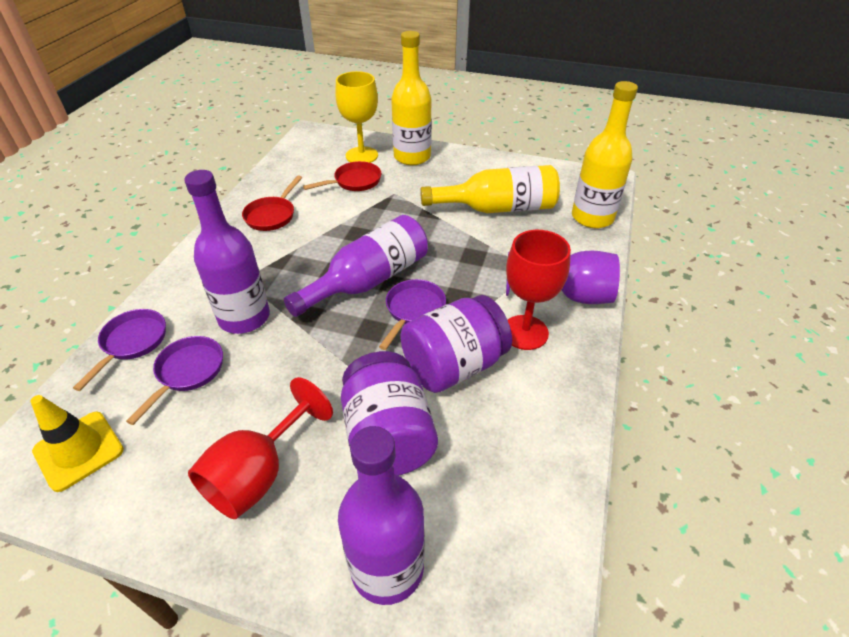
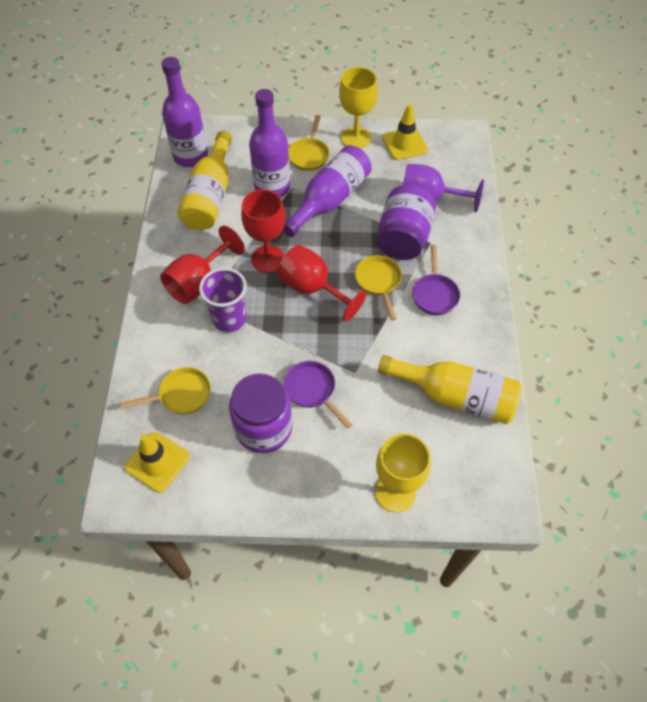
purple cup: none = 0 -> [199,268,247,332] = 1
purple pan: [73,309,166,391] [126,336,223,425] [379,279,446,350] = 3 -> [284,361,353,429] [412,245,460,315] = 2
red goblet: [188,377,333,519] [506,230,571,350] = 2 -> [160,226,245,304] [241,189,285,273] [278,245,366,322] = 3
red pan: [242,175,302,231] [303,161,382,191] = 2 -> none = 0
yellow bottle: [391,31,432,165] [420,165,560,213] [572,81,638,228] = 3 -> [177,131,232,230] [378,355,522,424] = 2
yellow goblet: [335,71,378,163] = 1 -> [339,67,378,149] [375,433,431,513] = 2
yellow pan: none = 0 -> [120,367,211,414] [288,115,329,171] [355,255,402,321] = 3
yellow traffic cone: [30,395,124,492] = 1 -> [125,432,190,493] [382,104,428,160] = 2

